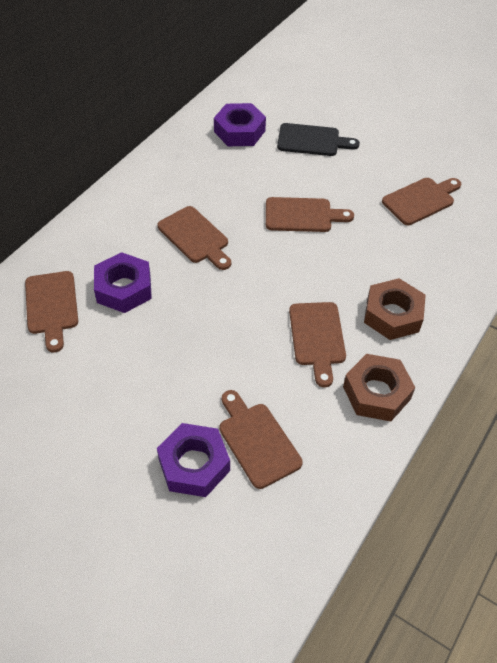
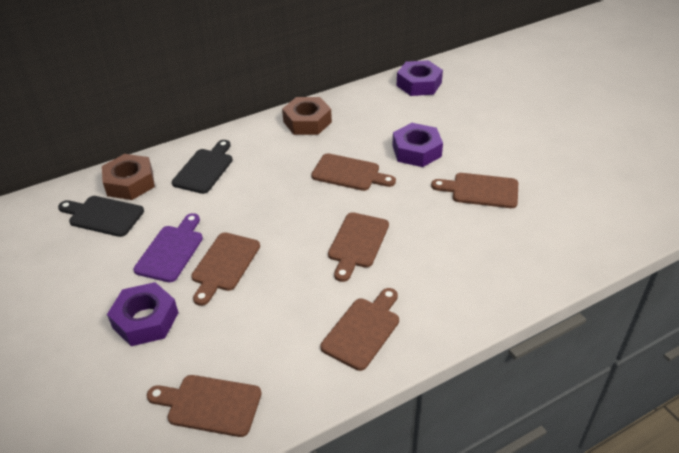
black cutting board: [277,123,360,156] = 1 -> [58,196,144,237] [172,140,233,194] = 2
purple cutting board: none = 0 -> [133,213,203,282] = 1

